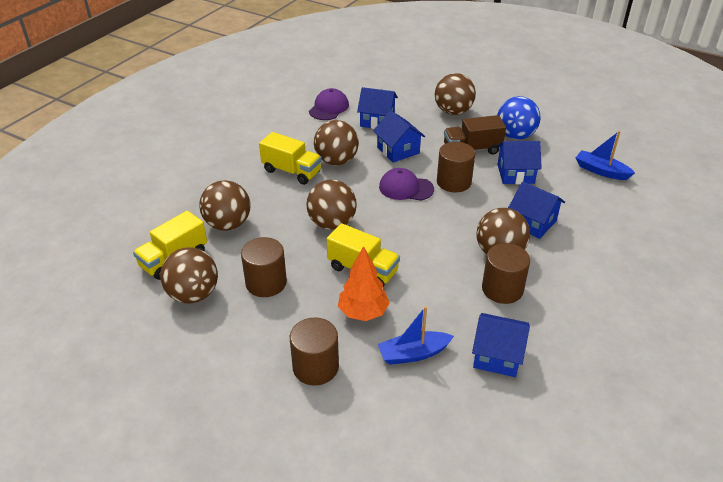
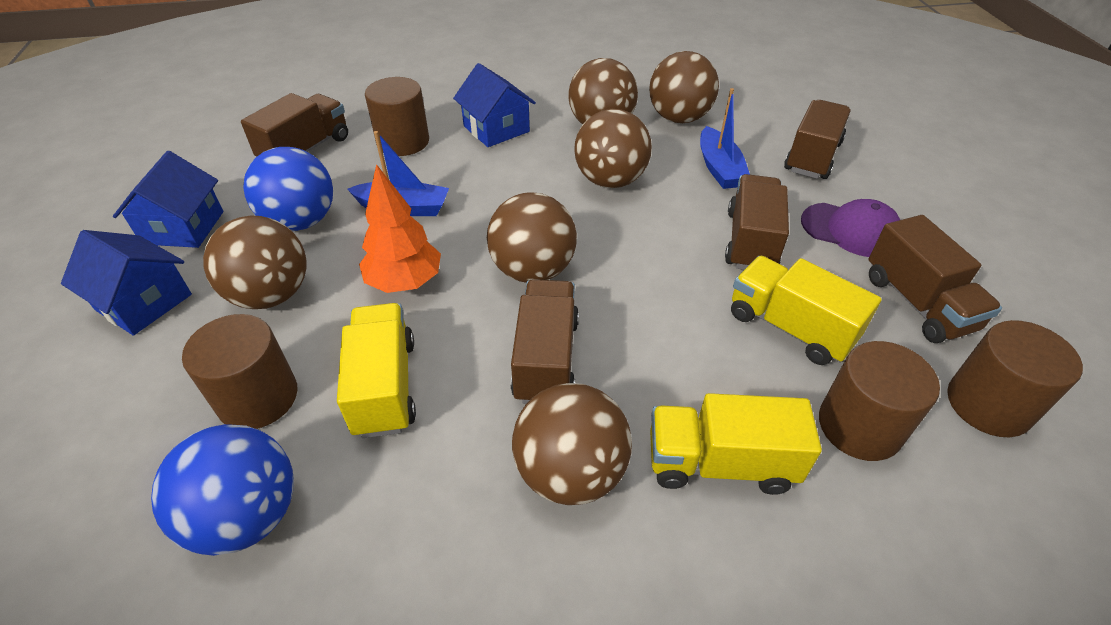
blue ball: [497,96,541,140] = 1 -> [151,424,294,556] [243,147,333,231] = 2
blue house: [357,87,398,129] [373,111,425,163] [472,313,530,377] [497,141,542,184] [508,181,565,239] = 5 -> [61,230,192,335] [113,151,223,248] [453,63,536,147] = 3
brown truck: [444,115,506,155] = 1 -> [241,93,348,156] [511,279,579,404] [725,174,789,270] [784,100,851,179] [868,215,1002,343] = 5
purple cap: [309,88,349,120] [379,168,434,201] = 2 -> [801,199,900,257] = 1

